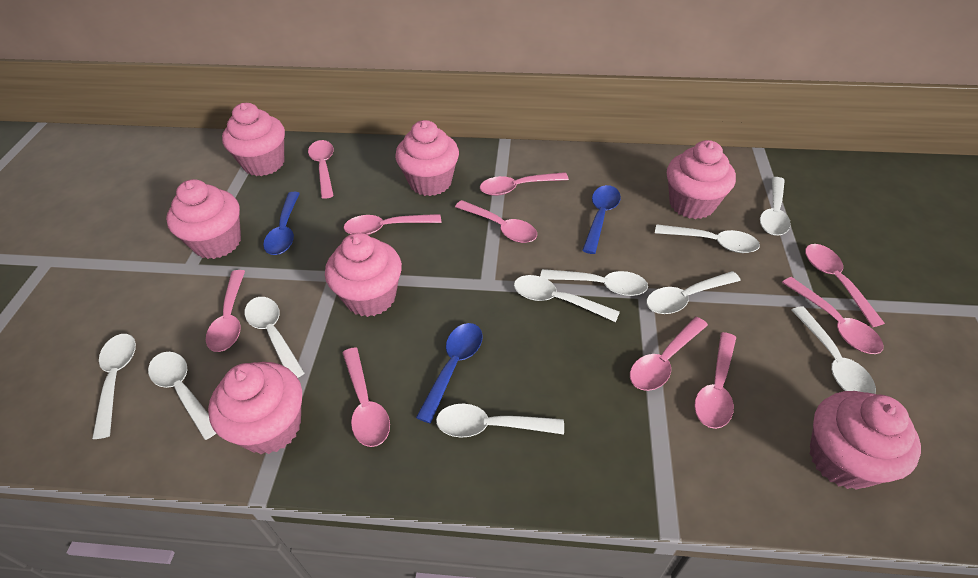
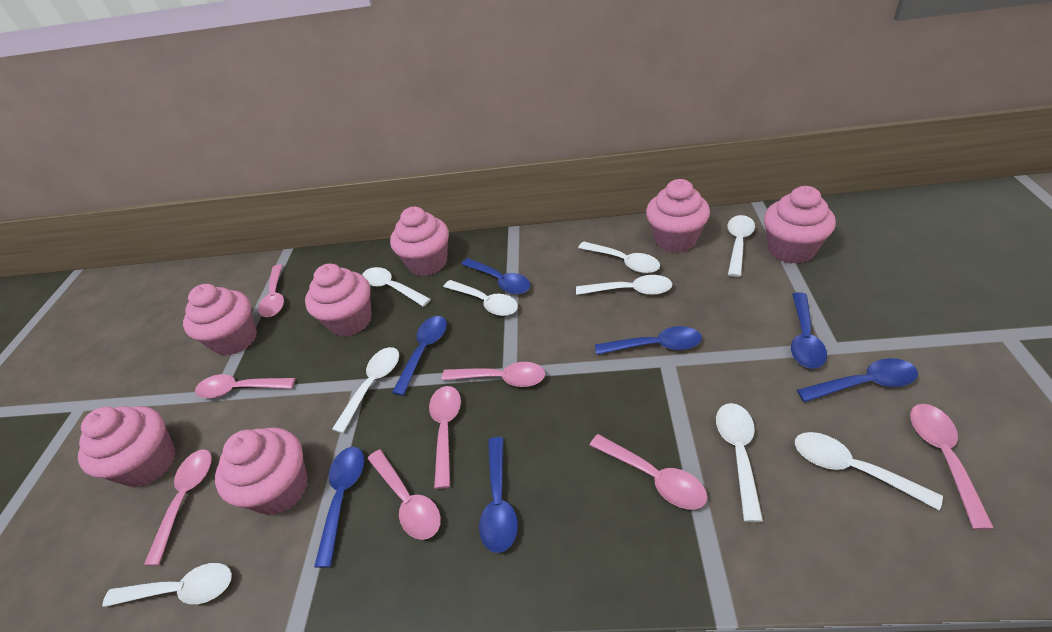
blue spoon: [263,192,300,255] [416,323,483,423] [582,185,621,254] = 3 -> [314,447,364,568] [392,316,447,396] [461,258,531,294] [479,437,518,553] [595,326,702,355] [791,292,827,369] [797,358,918,402] = 7
pink spoon: [206,270,245,352] [308,140,334,199] [342,347,390,447] [344,214,441,235] [455,200,537,243] [480,172,569,196] [630,317,708,391] [694,332,736,429] [782,277,884,354] [805,244,885,327] = 10 -> [144,449,212,566] [195,374,295,398] [258,264,284,317] [368,449,441,540] [429,386,461,489] [442,362,545,387] [590,434,707,509] [910,404,994,530] = 8
white spoon: [92,334,136,439] [148,352,217,440] [245,297,305,378] [436,404,564,438] [514,275,620,322] [540,269,648,296] [646,271,741,314] [655,224,760,253] [760,177,791,236] [791,306,876,394] = 10 -> [102,563,232,607] [332,347,399,433] [362,267,431,307] [443,280,518,316] [576,275,672,295] [578,241,660,273] [716,403,763,522] [727,215,755,277] [795,432,943,510] = 9

